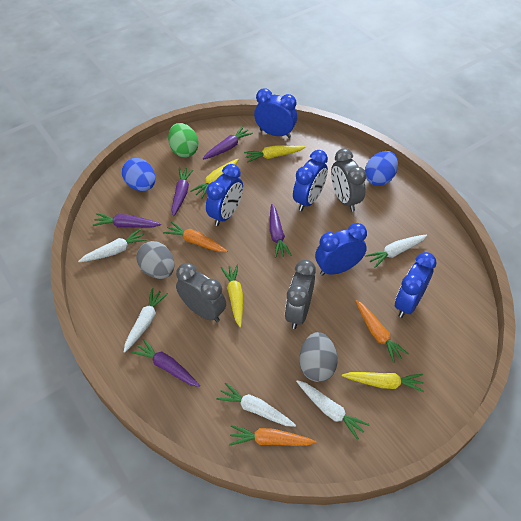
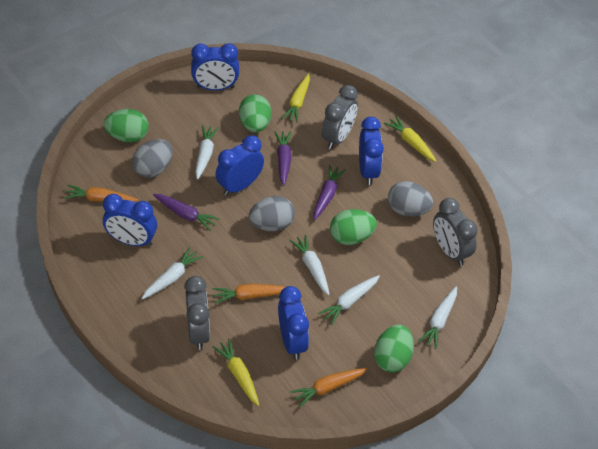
blue egg: [122,158,155,191] [365,151,398,186] = 2 -> none = 0
green egg: [168,123,199,157] = 1 -> [104,109,149,142] [239,94,271,132] [330,209,377,245] [374,325,414,372] = 4
grey egg: [136,241,174,279] [299,332,338,382] = 2 -> [132,139,173,178] [249,196,295,231] [388,181,433,217] = 3
purple carrot: [92,213,161,228] [131,338,200,387] [172,167,194,216] [203,126,253,160] [270,204,292,258] = 5 -> [153,194,220,231] [274,131,291,186] [314,165,346,220] = 3
yellow carrot: [191,159,239,198] [221,265,243,328] [244,145,306,162] [342,372,424,392] = 4 -> [212,338,259,406] [282,74,310,123] [384,116,437,162] = 3

